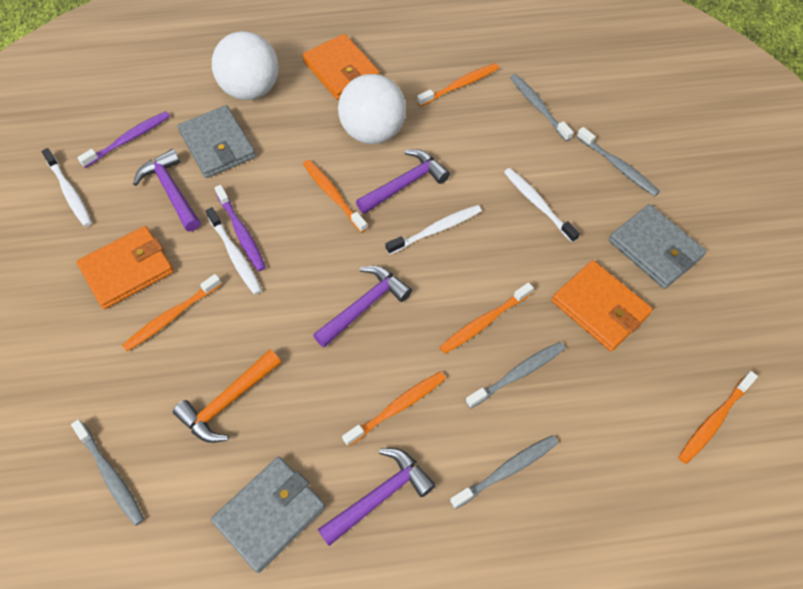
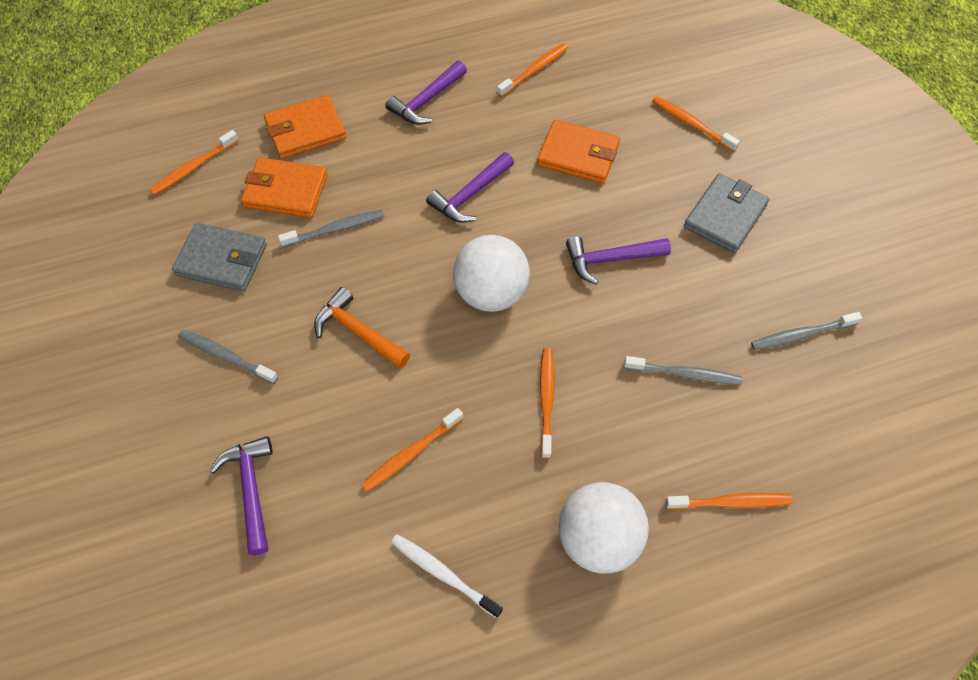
grey toothbrush: [71,419,144,526] [450,435,558,509] [465,342,565,409] [510,74,573,141] [577,127,660,196] = 5 -> [178,330,278,384] [278,210,385,247] [624,356,742,385] [751,312,862,350] = 4
grey wallet: [178,105,256,178] [211,457,326,573] [609,204,706,289] = 3 -> [172,223,267,291] [684,173,769,253] = 2
purple toothbrush: [77,111,170,168] [215,185,266,271] = 2 -> none = 0
white toothbrush: [42,148,92,227] [206,207,262,295] [386,205,482,255] [504,168,580,243] = 4 -> [391,534,503,618] = 1

